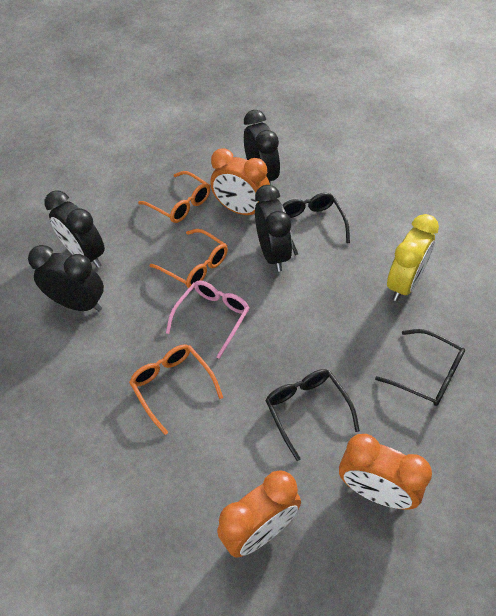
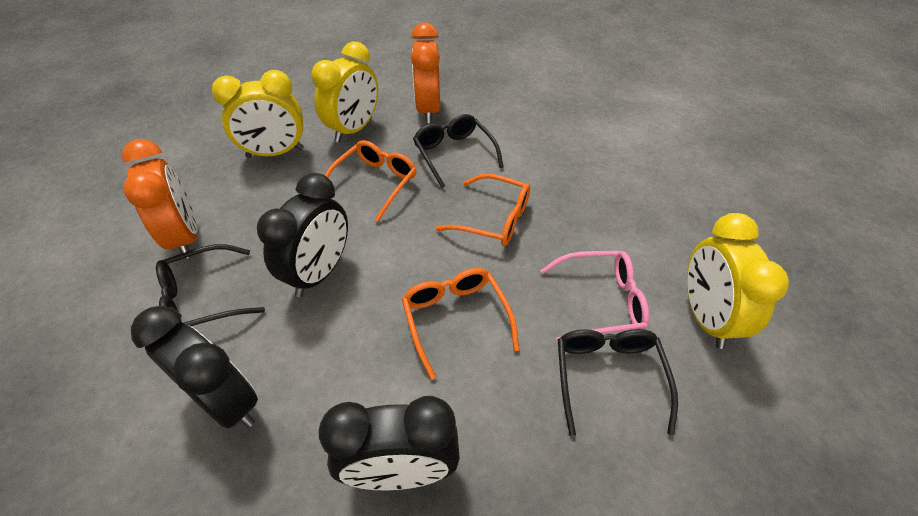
black clock: [28,245,104,311] [45,190,105,268] [244,110,280,185] [255,185,292,272] = 4 -> [131,306,258,428] [257,173,348,297] [318,396,460,491] = 3
orange clock: [210,148,270,215] [217,470,301,558] [339,434,432,510] = 3 -> [122,139,197,259] [411,22,440,123] = 2
yellow clock: [387,214,439,301] = 1 -> [212,70,304,158] [312,41,378,143] [687,213,789,349] = 3

